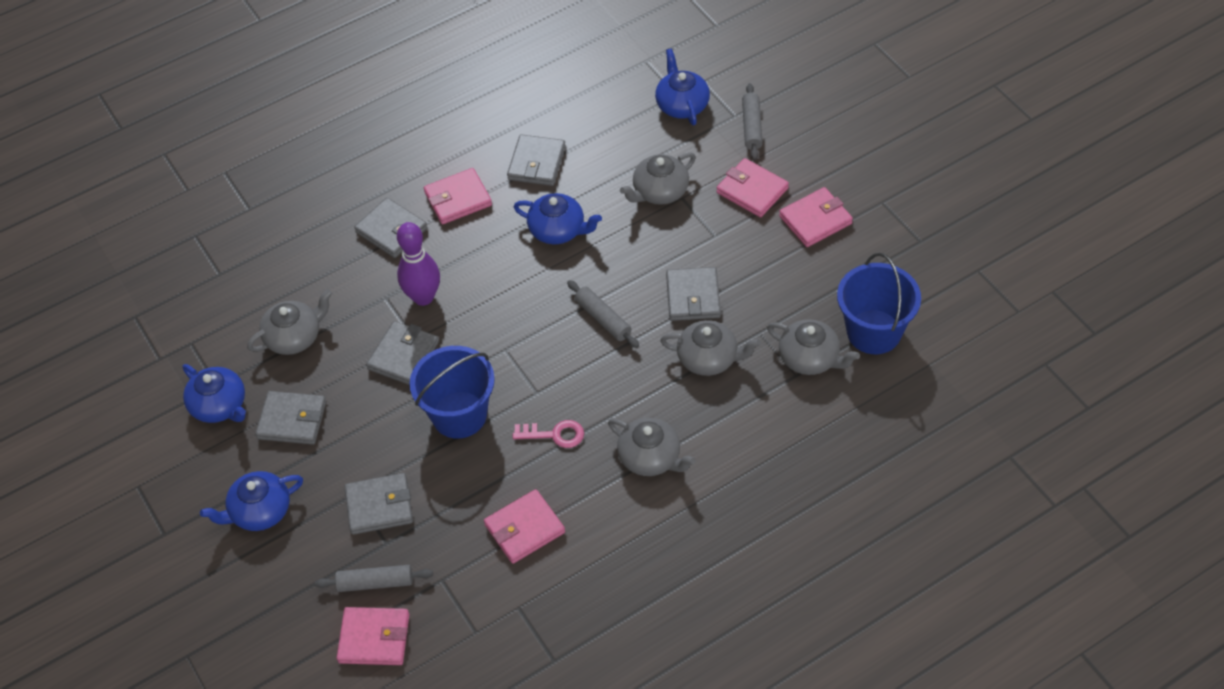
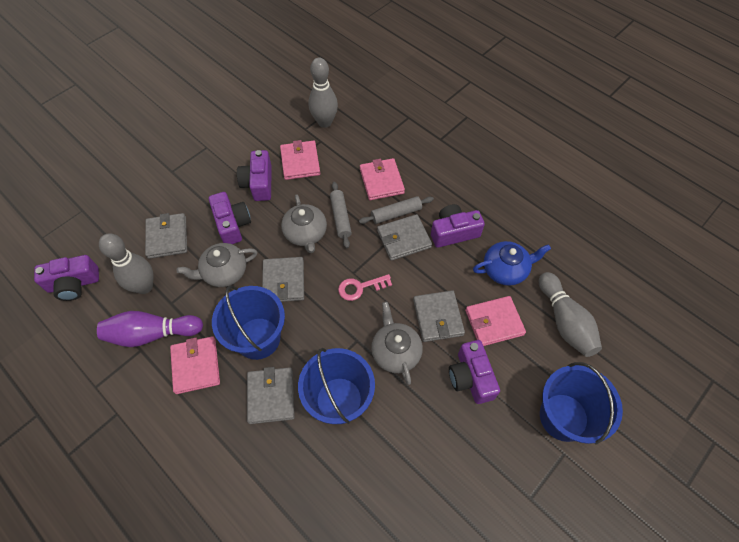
blue bucket: [409,346,495,439] [837,253,921,354] = 2 -> [212,286,285,360] [298,348,375,424] [540,362,623,445] = 3
blue teapot: [182,364,246,423] [200,471,303,531] [514,193,602,244] [655,48,710,125] = 4 -> [473,241,551,286] = 1
grey bowling pin: none = 0 -> [99,233,154,294] [308,58,338,128] [539,272,602,357] = 3
grey rolling pin: [315,565,433,592] [567,280,639,348] [742,83,763,160] = 3 -> [330,182,352,248] [359,196,434,224] = 2
grey teapot: [247,289,332,355] [608,418,696,476] [620,152,696,205] [660,320,761,376] [767,319,860,375] = 5 -> [176,243,258,287] [281,194,327,253] [371,302,423,385] = 3
grey wallet: [255,391,326,445] [344,473,413,535] [354,198,428,258] [366,321,439,385] [507,134,566,186] [666,267,721,321] = 6 -> [145,213,187,259] [247,367,295,424] [262,257,304,302] [377,214,432,261] [413,290,465,342] = 5
pink wallet: [337,607,409,665] [424,168,492,224] [484,489,565,564] [716,158,789,217] [779,187,853,247] = 5 -> [170,336,220,394] [280,140,320,180] [360,158,405,200] [465,296,526,346] = 4
purple camera: none = 0 -> [34,255,99,301] [209,192,251,244] [237,150,272,201] [431,204,485,248] [449,340,500,404] = 5

